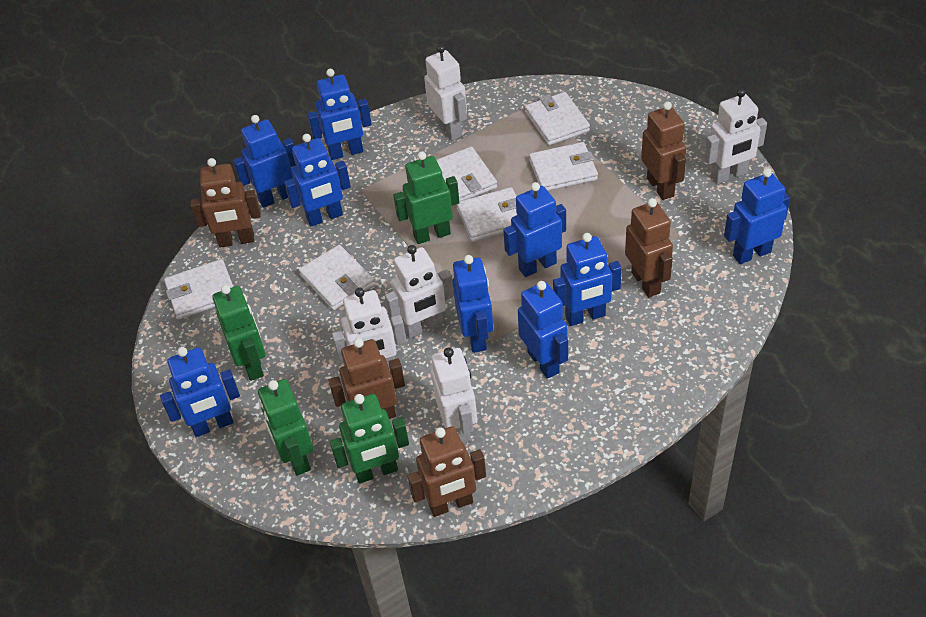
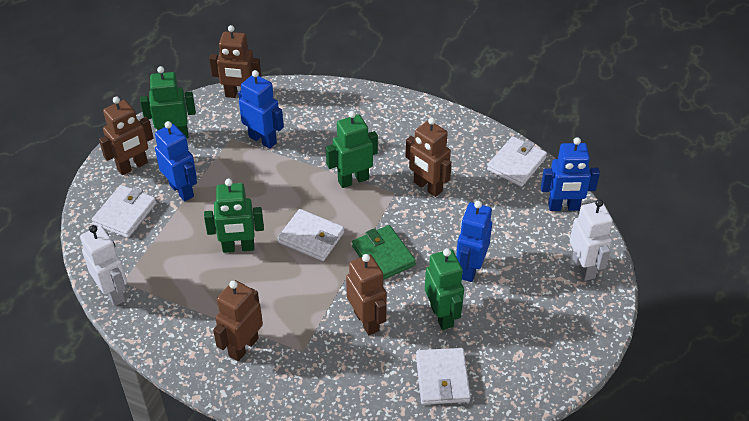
blue robot: [160,347,240,437] [233,115,296,208] [284,134,351,226] [308,69,372,160] [453,255,493,353] [503,182,566,277] [518,281,568,379] [553,233,622,326] [724,168,790,264] = 9 -> [155,121,197,201] [238,70,284,149] [456,201,492,282] [541,137,600,211] = 4
green wallet: none = 0 -> [352,225,416,280] = 1
white robot: [332,288,406,370] [385,245,454,338] [424,45,467,141] [431,347,477,443] [704,89,767,184] = 5 -> [80,225,127,306] [570,199,613,281] = 2
white wallet: [164,259,233,319] [299,245,375,310] [437,147,497,201] [456,187,517,242] [525,92,590,145] [529,142,598,191] = 6 -> [92,185,157,238] [278,209,344,261] [416,348,471,405] [487,136,547,187] = 4

